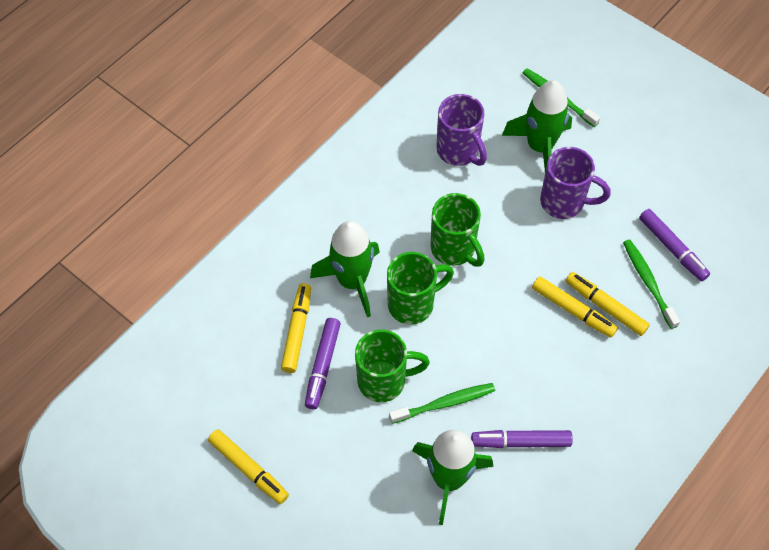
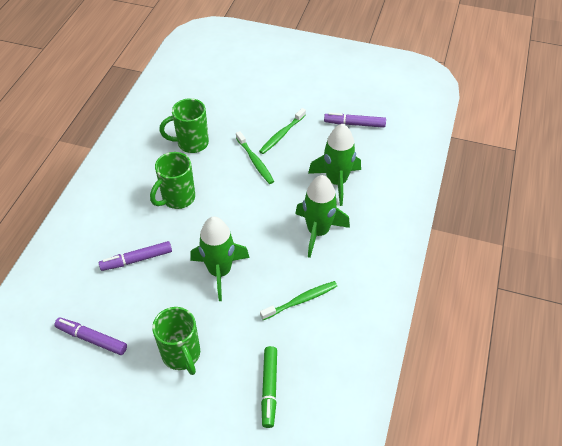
green marker: none = 0 -> [261,346,277,428] = 1
purple mug: [436,94,487,166] [540,147,611,219] = 2 -> none = 0
yellow marker: [208,429,289,504] [281,283,311,373] [532,276,618,337] [566,272,650,336] = 4 -> none = 0

